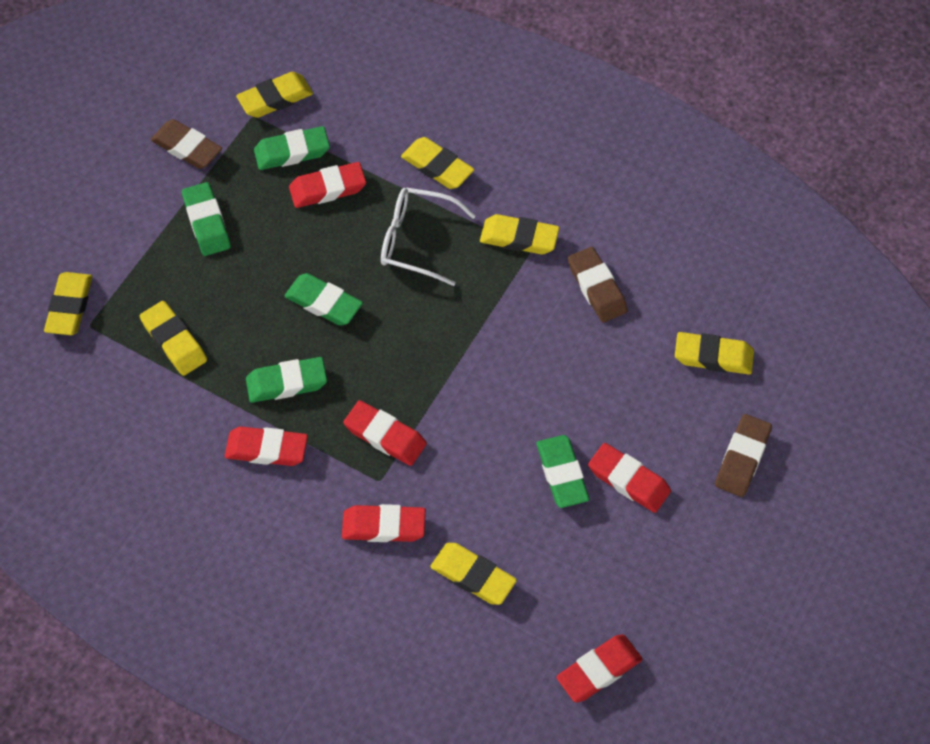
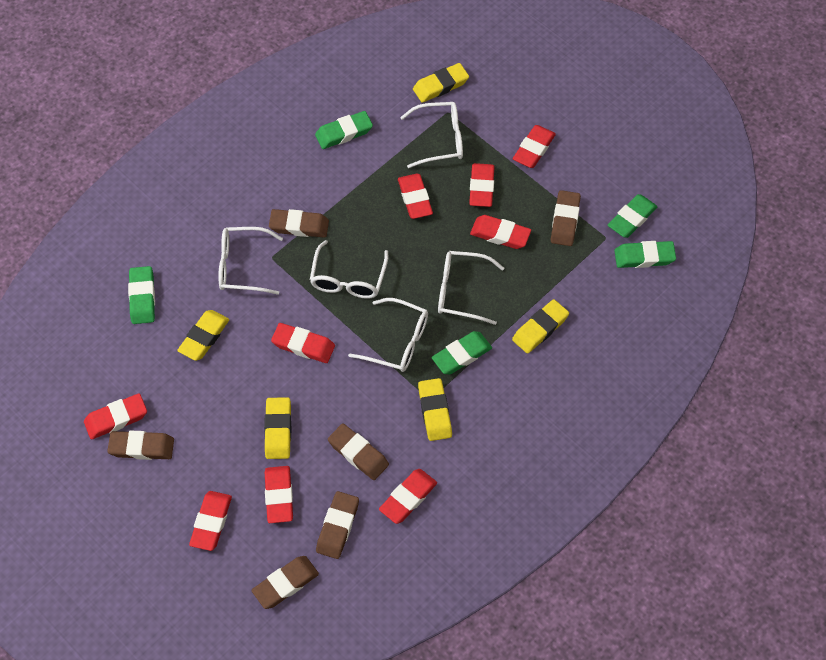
brown eraser: [151,119,222,169] [568,247,627,323] [715,414,772,497] = 3 -> [108,430,174,460] [251,556,319,609] [269,209,329,238] [316,491,359,559] [328,423,389,480] [551,190,581,246] = 6
red eraser: [225,426,308,466] [289,162,366,208] [342,504,426,542] [343,400,427,466] [556,634,642,703] [588,443,671,513] = 6 -> [84,394,147,440] [189,491,232,551] [265,466,293,523] [271,323,335,363] [379,469,437,524] [398,174,433,219] [469,163,494,207] [470,215,531,249] [513,125,556,168] = 9
white glasses: [381,187,476,286] = 1 -> [218,227,283,295] [310,240,388,299] [348,298,428,372] [400,102,463,168] [438,251,504,325] = 5
yellow eraser: [44,272,92,335] [140,301,207,376] [236,72,313,118] [401,137,474,189] [430,543,517,605] [480,214,559,254] [675,332,754,375] = 7 -> [177,310,229,361] [264,397,291,459] [413,63,469,103] [418,378,452,441] [512,299,569,354] = 5

